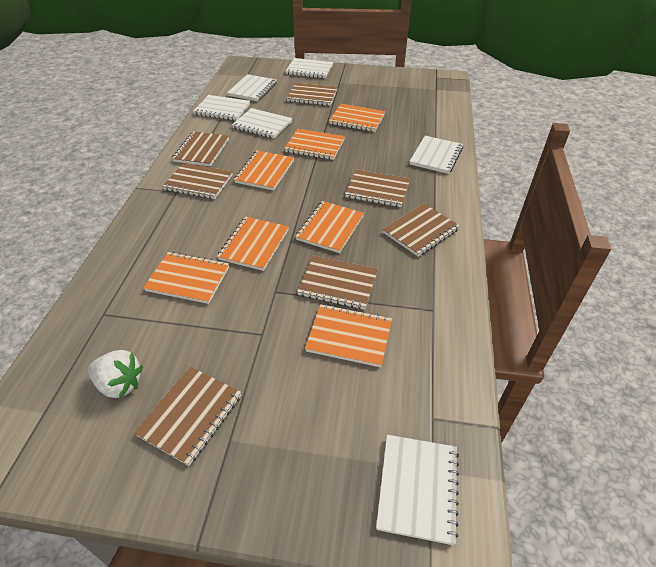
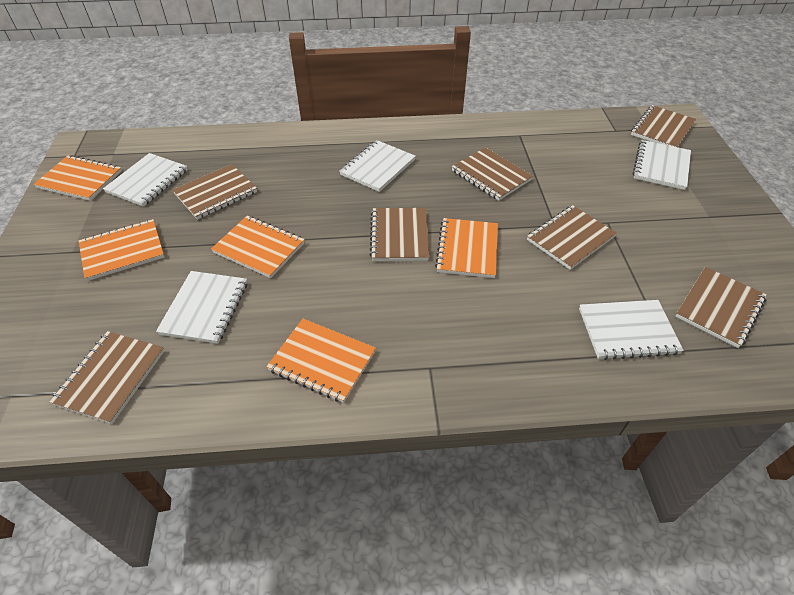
orange notebook: [143,252,229,304] [217,217,289,271] [234,150,294,191] [284,129,345,160] [295,201,364,253] [305,304,392,367] [329,104,385,132] = 7 -> [34,155,122,201] [79,219,164,281] [211,216,305,278] [267,319,376,403] [435,218,498,278] = 5
white notebook: [193,95,250,121] [227,74,277,101] [232,108,292,139] [285,58,333,78] [376,435,459,545] [409,136,463,174] = 6 -> [103,153,188,207] [156,271,247,344] [339,140,416,192] [579,300,684,360] [633,140,691,190] = 5
white strawberry: [88,350,143,398] = 1 -> none = 0

